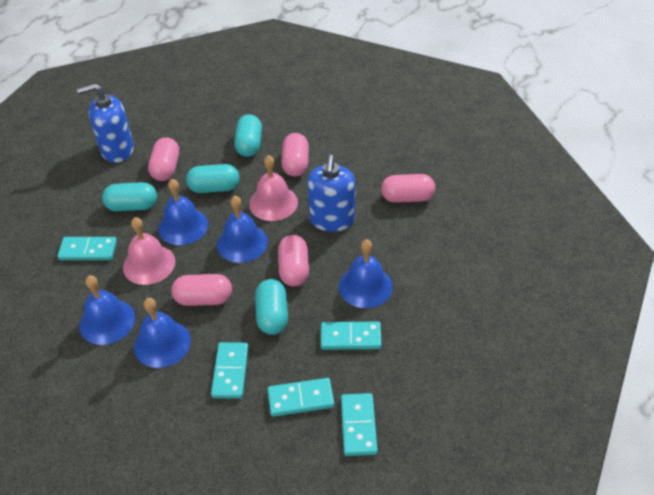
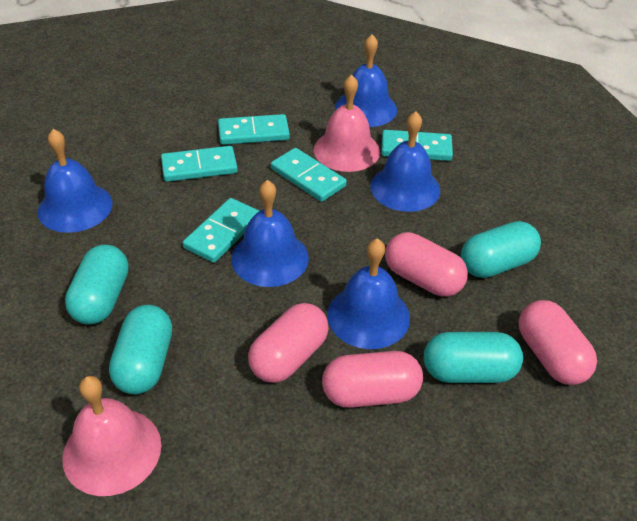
blue soap dispenser: [77,84,134,163] [307,155,355,232] = 2 -> none = 0
pink capsule: [148,137,179,181] [171,274,232,306] [278,235,309,287] [281,133,309,177] [381,174,435,203] = 5 -> [248,303,329,383] [322,351,423,408] [385,232,468,297] [519,300,597,385] = 4

